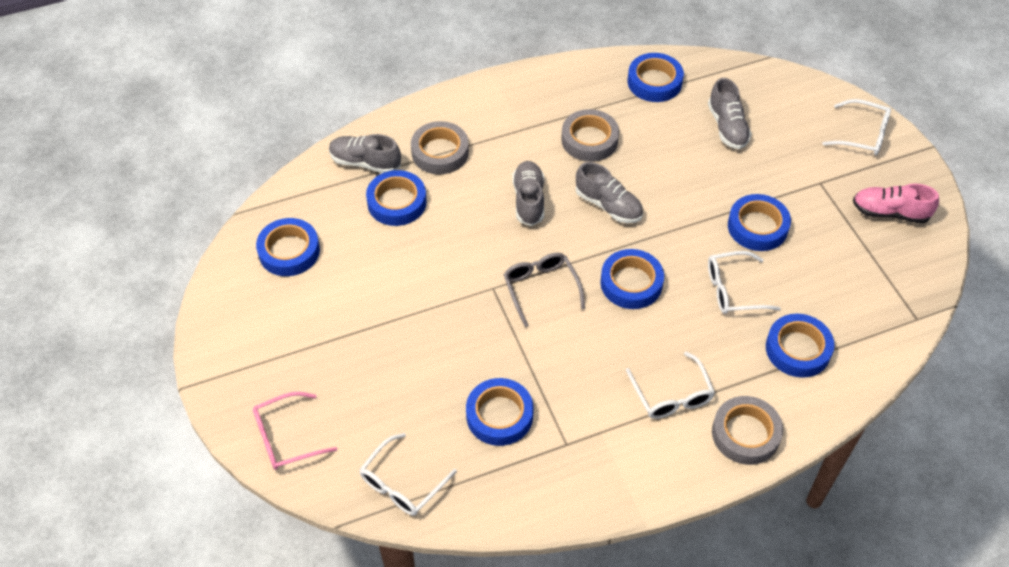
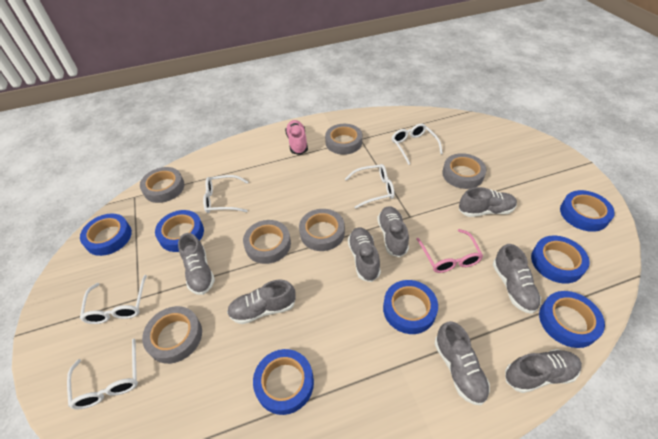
grey glasses: [504,253,585,327] = 1 -> none = 0
grey shoe: [329,134,401,173] [512,161,544,226] [576,162,643,223] [708,78,752,149] = 4 -> [178,233,215,295] [227,280,296,324] [348,227,381,282] [377,206,409,257] [435,321,490,405] [459,187,517,217] [493,244,541,314] [505,349,582,393] = 8
grey tape: [411,121,469,174] [561,109,619,162] [712,396,783,465] = 3 -> [140,167,184,203] [142,306,202,364] [243,220,291,264] [299,209,345,251] [325,124,362,155] [442,153,486,189] = 6
white glasses: [359,433,457,516] [626,352,715,419] [708,251,781,314] [822,99,891,155] = 4 -> [67,339,138,409] [80,275,147,324] [203,175,248,213] [345,164,395,209] [391,124,443,165] = 5

